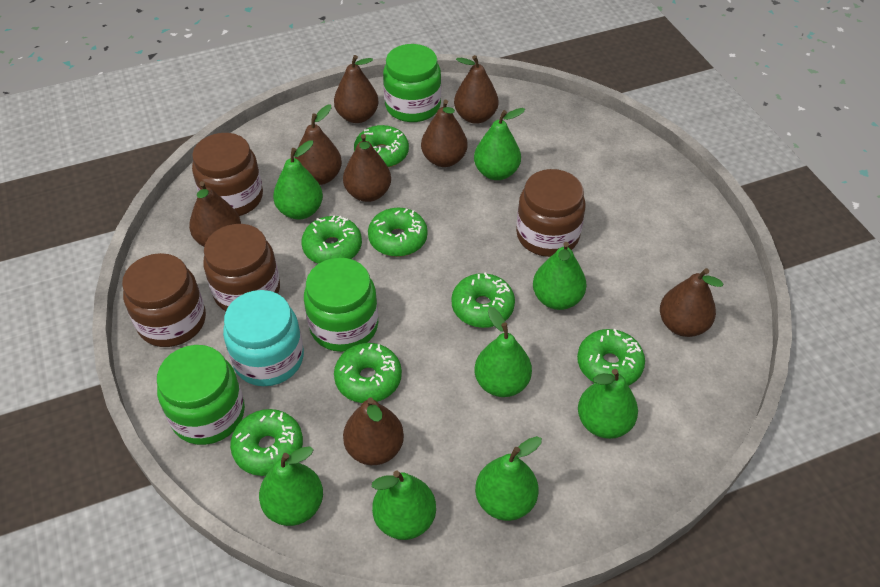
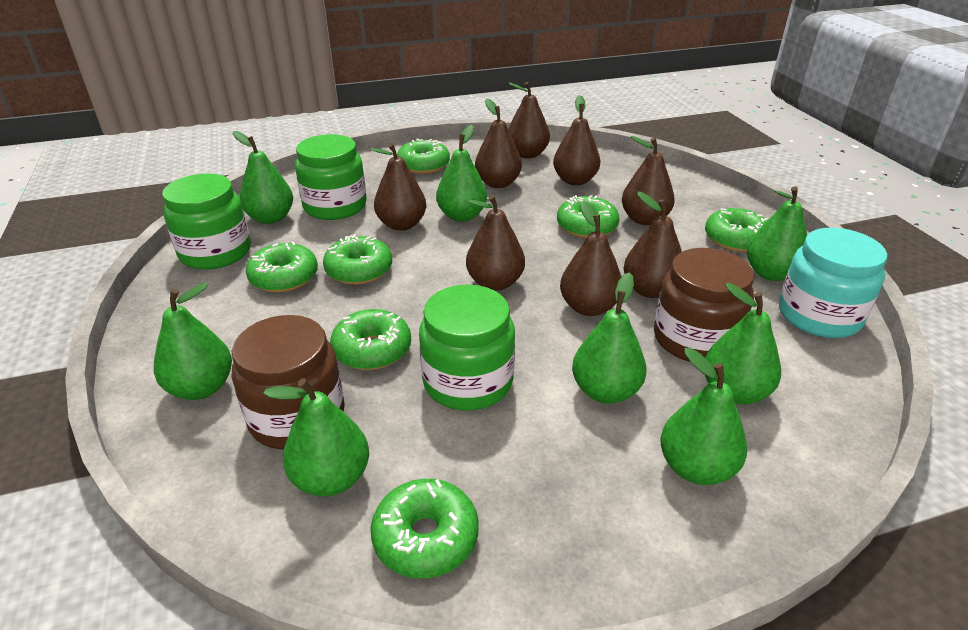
brown jar: [122,253,206,347] [192,133,263,216] [203,224,280,311] [516,169,586,257] = 4 -> [232,315,345,450] [654,248,754,362] = 2

